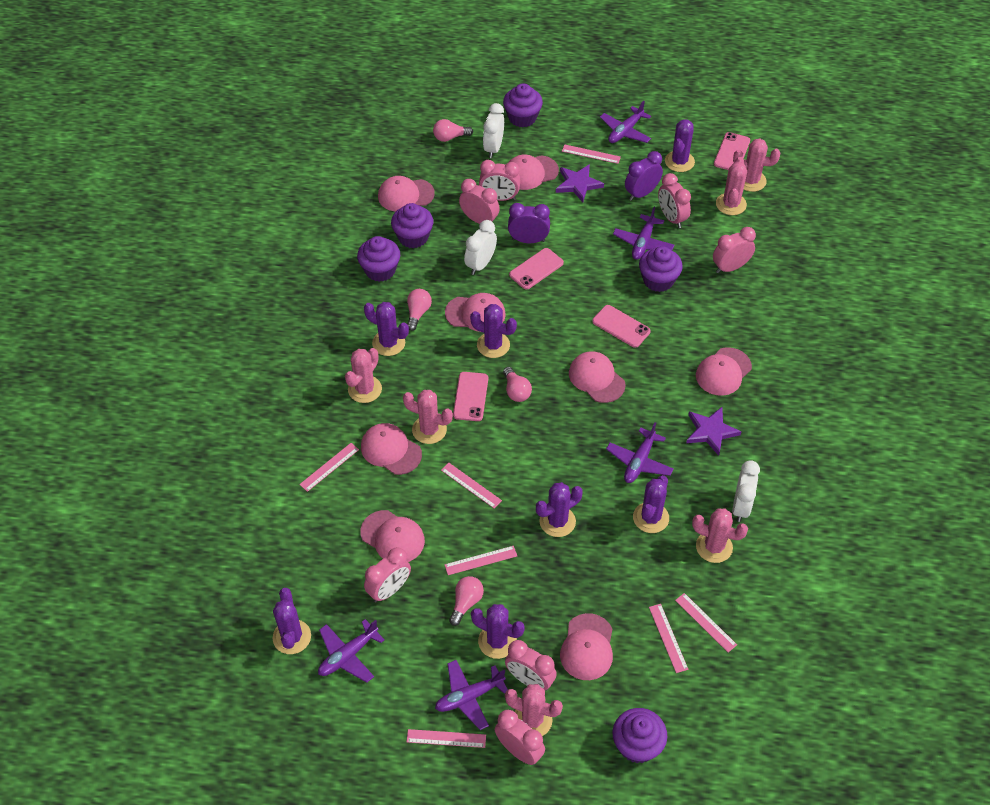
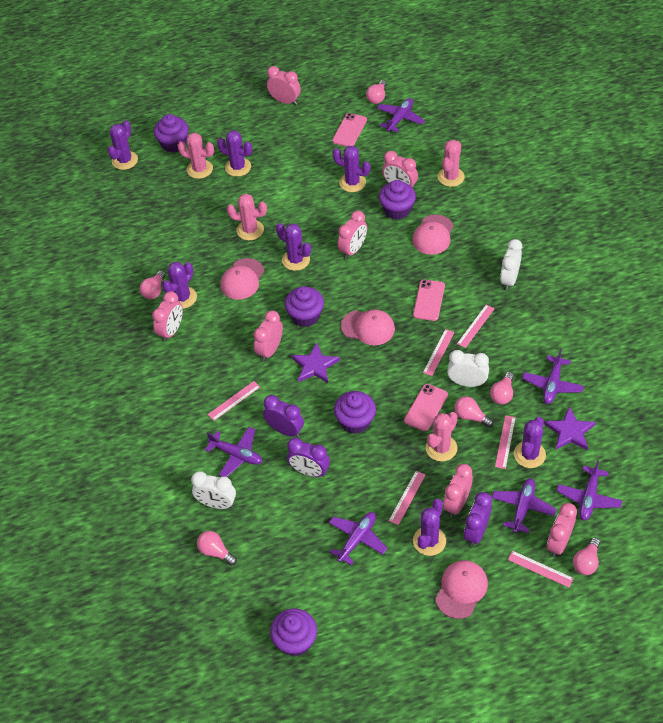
pink cactus: [345,348,382,403] [403,390,453,444] [505,684,563,736] [692,508,748,563] [716,157,747,215] [733,139,780,192] = 6 -> [177,133,214,179] [227,194,267,240] [426,412,458,461] [438,140,465,187] = 4
pink cap: [360,510,425,562] [361,423,422,475] [378,176,435,212] [445,293,506,332] [508,155,559,190] [560,613,613,680] [569,352,626,403] [696,347,752,396] = 8 -> [220,258,264,300] [341,310,395,345] [412,215,454,255] [435,560,488,619] = 4
pink light bulb: [407,289,432,331] [433,119,473,142] [449,576,484,626] [503,367,532,402] = 4 -> [140,270,165,299] [197,531,237,566] [366,80,387,104] [454,396,494,427] [490,372,514,405] [573,537,600,575] = 6
pink phone: [453,372,488,421] [509,248,564,290] [592,305,651,348] [714,132,750,170] = 4 -> [332,113,367,147] [404,384,448,431] [413,280,445,321] = 3
pink ruler: [299,443,359,492] [407,729,486,748] [441,463,502,508] [444,546,517,575] [562,144,621,164] [649,604,688,673] [675,593,737,653] = 7 -> [207,381,260,421] [389,471,425,525] [423,329,455,376] [457,305,495,348] [495,415,516,469] [508,551,574,587] = 6
purple clock: [508,203,550,243] [625,151,663,201] = 2 -> [263,395,304,438] [287,438,330,477] [464,492,492,547] = 3
purple plane: [318,619,385,683] [435,660,508,730] [600,101,651,143] [606,422,673,483] [613,207,674,260] = 5 -> [205,427,262,477] [329,512,388,565] [377,98,425,132] [491,478,557,533] [522,349,584,404] [557,460,623,521] = 6

